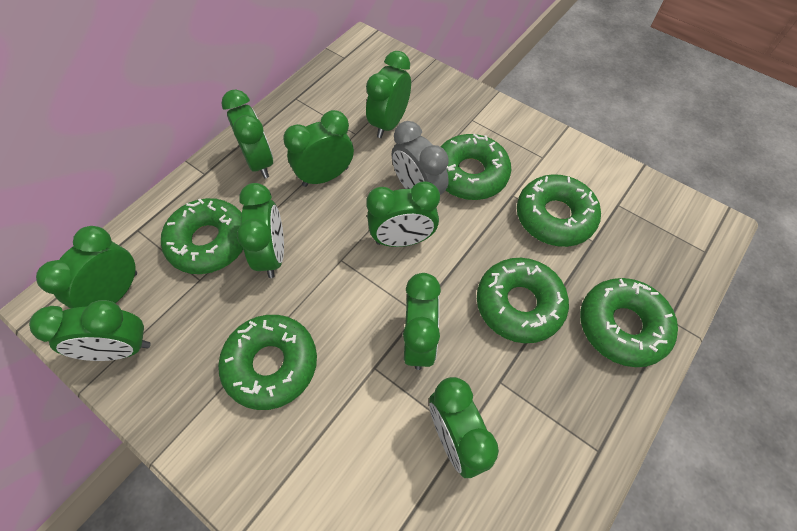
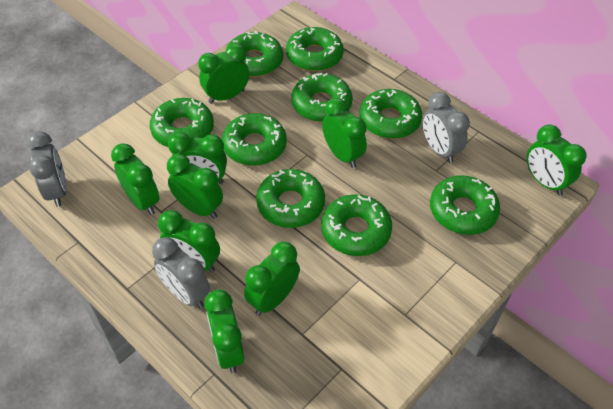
green donut: [161,198,243,274] [218,315,317,410] [441,133,511,200] [477,258,569,343] [517,174,601,247] [580,278,678,367] = 6 -> [150,98,214,147] [222,113,287,166] [225,31,283,77] [256,169,325,228] [286,27,344,71] [291,73,353,122] [321,194,392,256] [360,89,422,139] [430,175,500,235] = 9
grey clock: [392,121,449,195] = 1 -> [27,131,67,207] [152,237,210,308] [422,92,470,163] = 3

